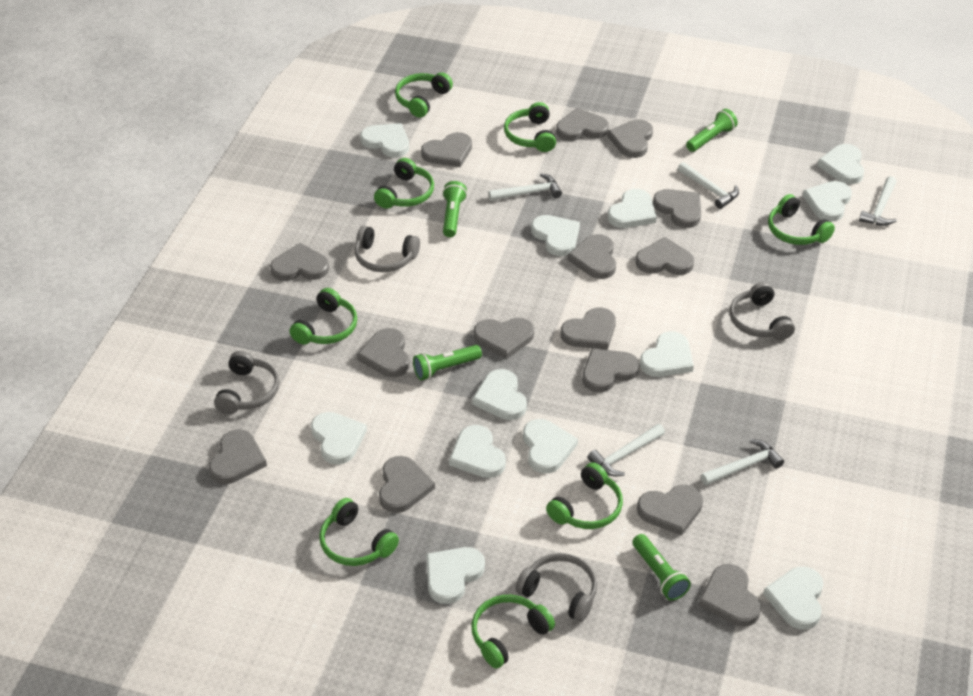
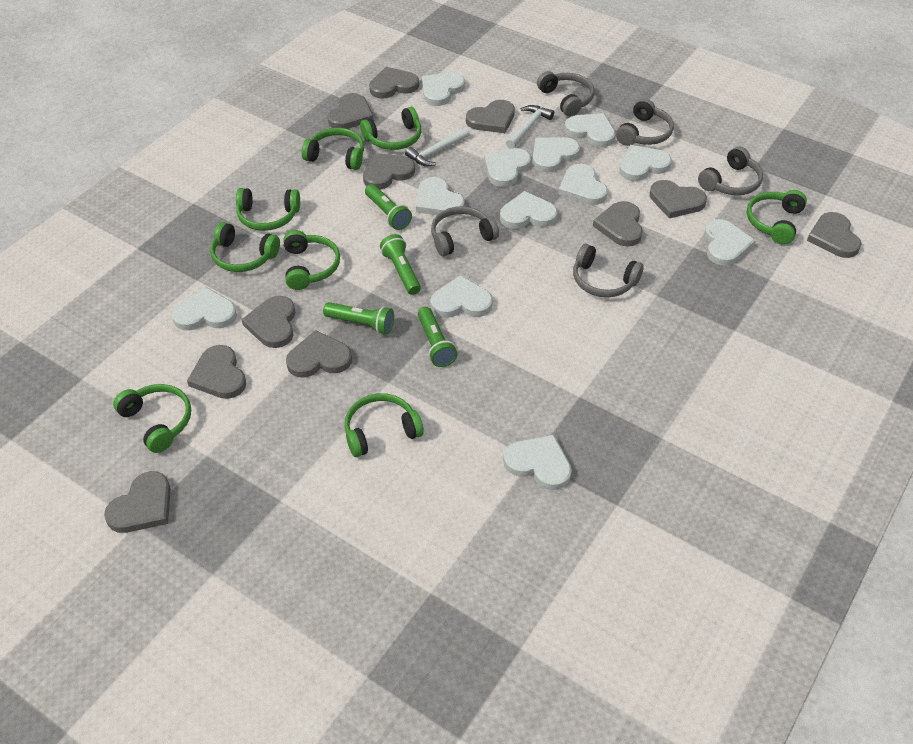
grey headphones: [214,351,279,414] [355,226,420,272] [516,553,597,622] [730,282,795,340] = 4 -> [431,206,499,256] [537,71,595,117] [573,244,644,297] [616,98,674,146] [698,146,763,195] = 5
grey heart: [209,429,267,484] [270,243,329,281] [357,328,410,377] [379,456,435,513] [421,132,472,167] [474,318,534,359] [556,108,609,141] [561,307,616,350] [567,234,616,279] [583,348,640,392] [607,119,653,158] [636,237,694,275] [637,485,703,536] [653,189,701,228] [699,564,761,627] = 15 -> [104,471,171,533] [187,345,246,399] [241,296,295,348] [286,330,352,378] [328,93,374,129] [363,153,415,190] [369,67,419,99] [466,100,515,133] [593,201,643,247] [649,180,707,218] [807,212,861,258] = 11
white hammer: [489,173,562,201] [587,424,665,476] [678,162,739,209] [701,439,784,486] [859,176,897,226] = 5 -> [405,127,470,166] [506,105,554,149] = 2

